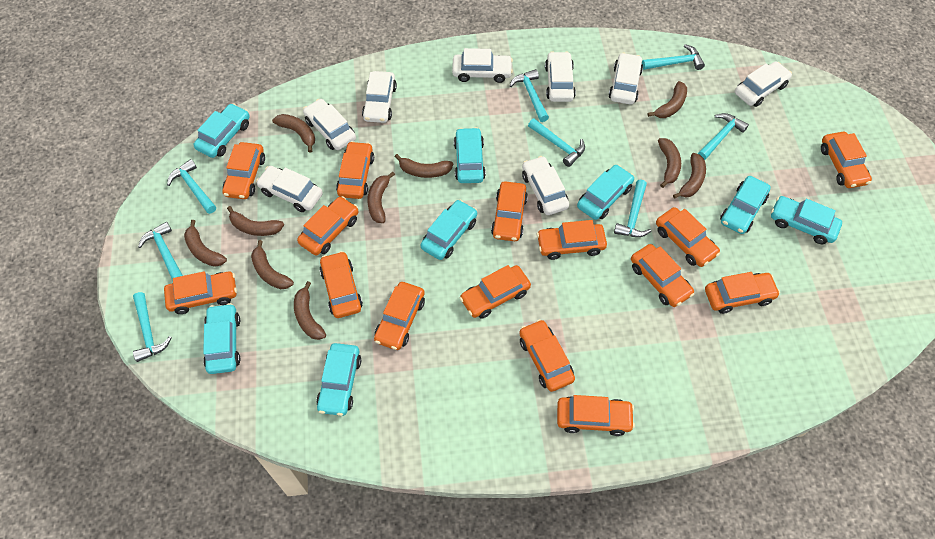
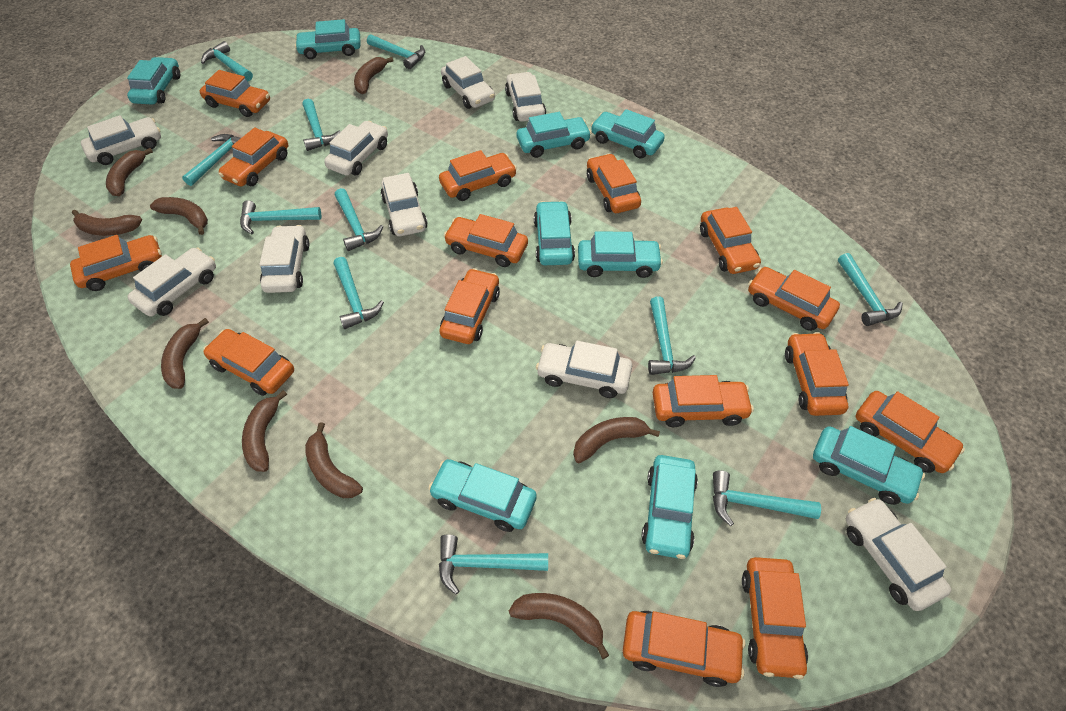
brown banana: [184,220,227,267] [227,206,284,236] [251,240,294,289] [272,114,315,153] [294,281,326,340] [367,172,395,223] [394,154,453,178] [647,81,687,118] [658,138,681,188] [673,153,706,199] = 10 -> [72,209,142,236] [106,148,153,196] [150,197,208,235] [161,318,209,389] [242,390,287,472] [305,422,363,498] [354,57,393,94] [509,593,609,659] [573,417,660,464] = 9
turquoise car: [194,103,250,158] [203,303,240,374] [316,343,361,416] [421,200,477,260] [454,127,486,183] [577,165,634,220] [720,176,771,234] [771,196,842,244] = 8 -> [127,57,180,105] [295,19,361,59] [428,459,537,532] [517,112,591,158] [534,201,575,265] [578,231,663,278] [591,109,665,159] [641,455,698,559] [813,426,925,505] = 9
turquoise hammer: [133,292,172,362] [138,222,183,281] [167,159,216,214] [510,69,549,122] [528,119,585,167] [614,180,651,237] [642,44,705,70] [698,113,749,160] = 8 -> [182,134,241,186] [201,41,253,81] [240,200,321,234] [302,99,341,151] [333,257,384,329] [335,188,383,251] [367,34,425,69] [439,534,548,595] [648,296,696,375] [713,470,821,526] [838,253,903,326] = 11
white car: [256,166,323,212] [303,99,356,150] [362,71,397,123] [452,48,513,83] [522,156,569,215] [545,51,576,102] [609,53,643,104] [735,61,792,107] = 8 -> [81,115,161,165] [127,248,216,317] [260,225,310,293] [324,121,388,176] [381,173,428,236] [441,56,495,109] [505,72,546,122] [536,341,632,398] [846,498,951,611] = 9

